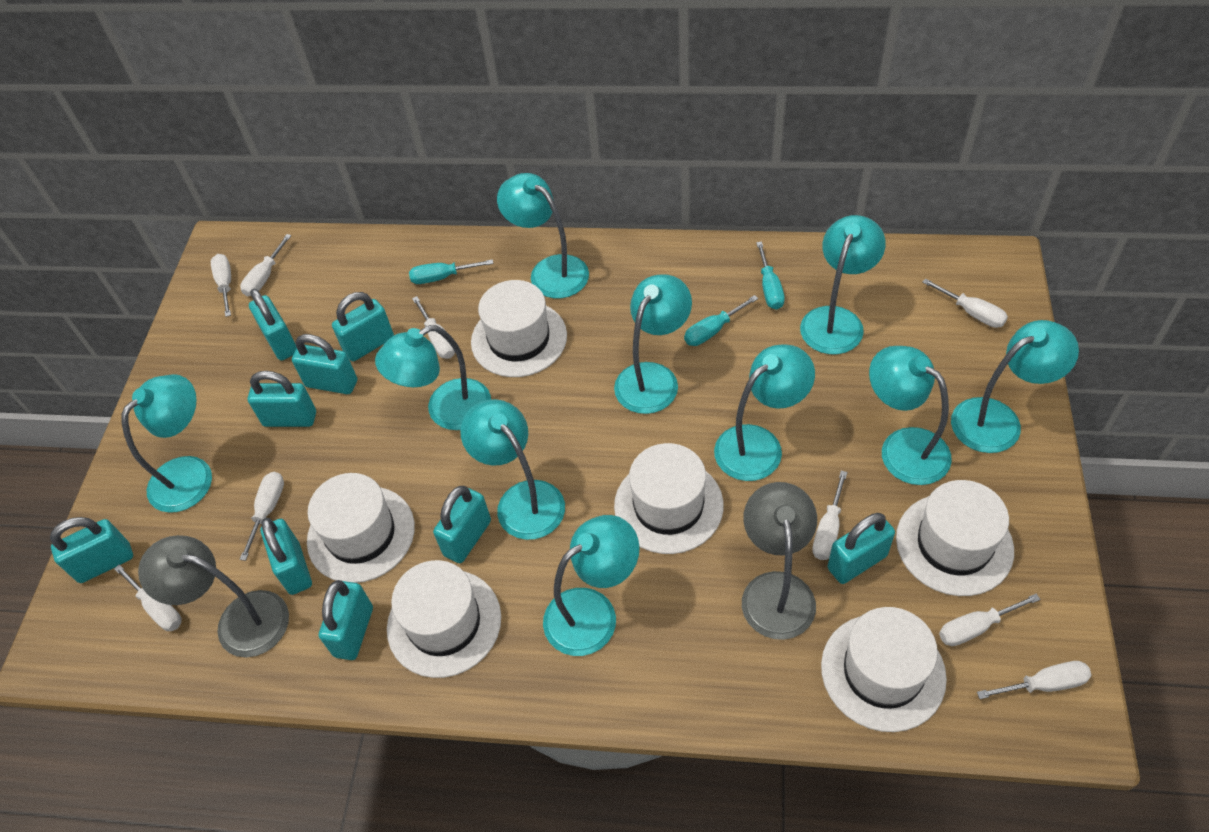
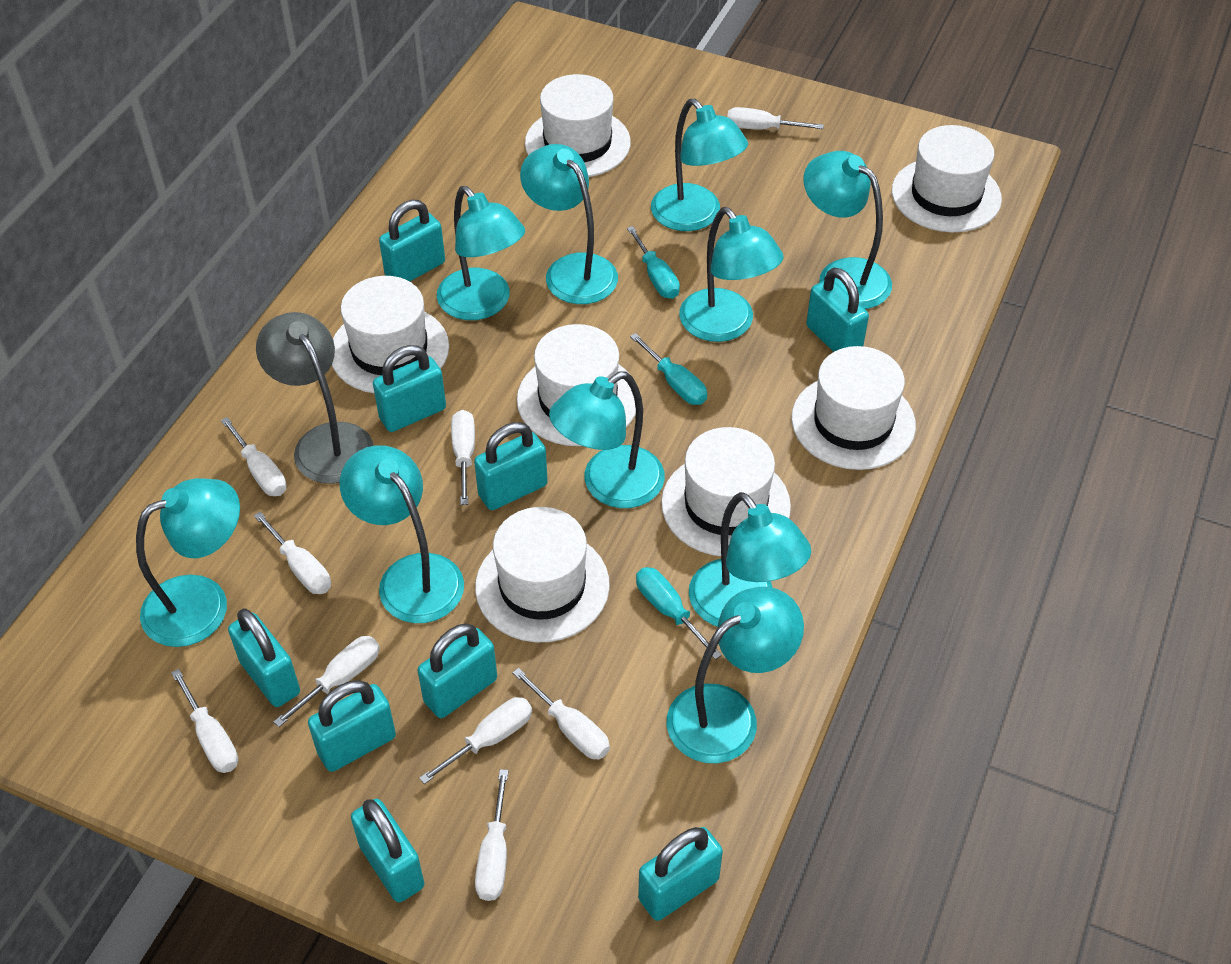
grey lamp: [138,535,289,657] [742,482,817,640] = 2 -> [256,312,373,484] = 1
white hat: [307,473,415,583] [387,560,501,678] [471,280,567,377] [614,443,723,554] [821,607,947,732] [896,480,1014,596] = 6 -> [332,276,449,393] [475,507,610,642] [517,324,636,446] [525,74,631,177] [661,427,791,556] [791,346,916,470] [892,125,1002,232] = 7

